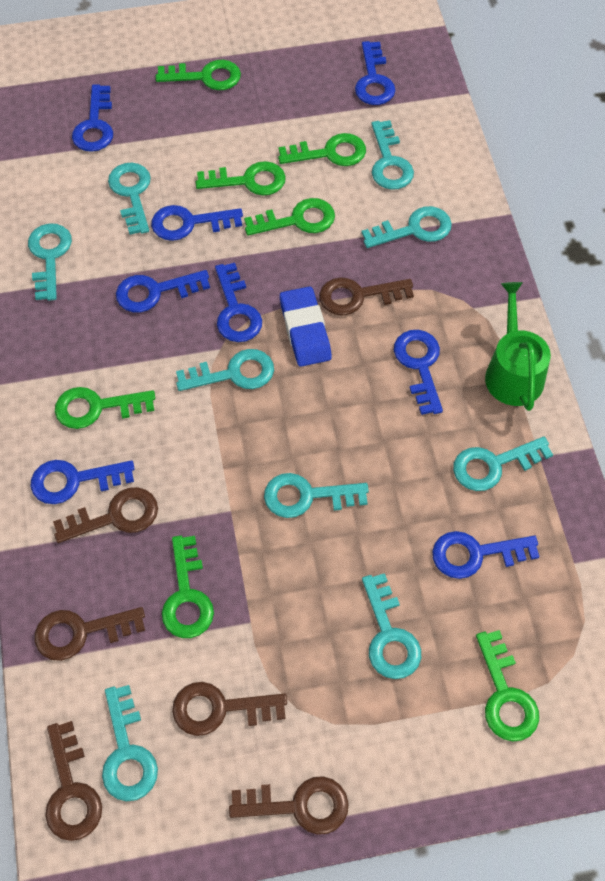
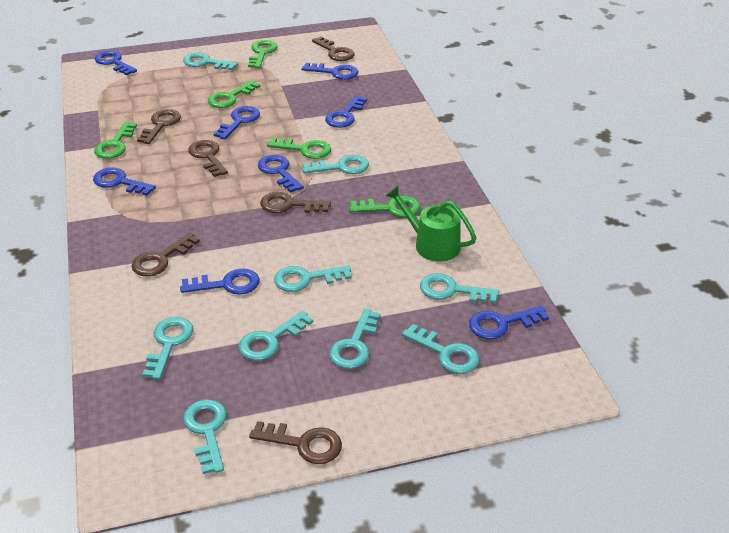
blue eraser: [280,286,332,367] = 1 -> none = 0
green key: [55,387,155,429] [156,60,241,90] [162,536,214,638] [196,161,286,196] [244,198,335,236] [278,133,366,166] [476,630,539,741] = 7 -> [94,122,137,159] [208,80,260,108] [248,40,278,68] [267,137,331,159] [349,196,420,217] = 5

